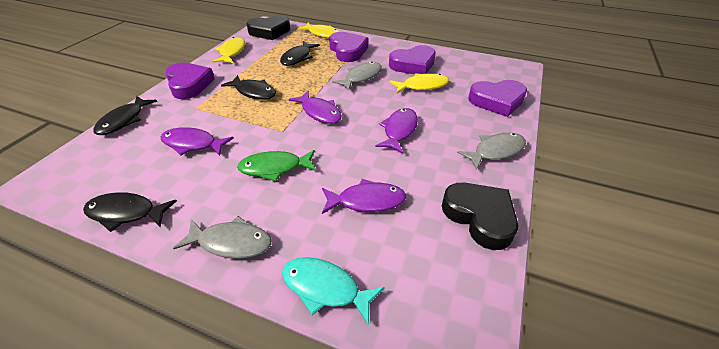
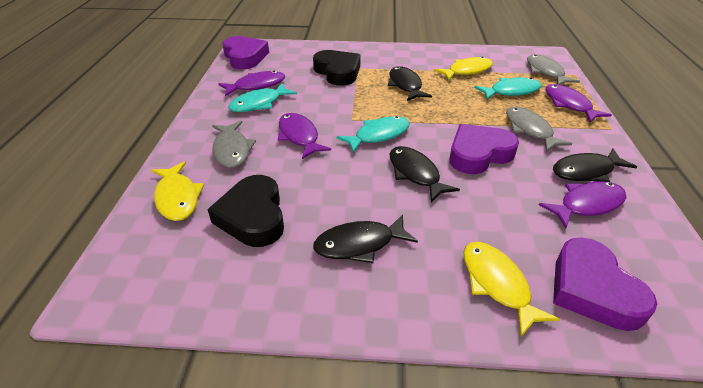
green fish: [237,150,316,181] = 1 -> none = 0
purple heart: [165,62,215,99] [329,32,368,62] [389,45,436,74] [468,80,527,117] = 4 -> [222,36,269,69] [449,124,519,174] [553,237,657,331] = 3
turquoise fish: [282,257,385,325] = 1 -> [228,83,297,112] [337,116,410,153] [474,77,542,100] = 3

